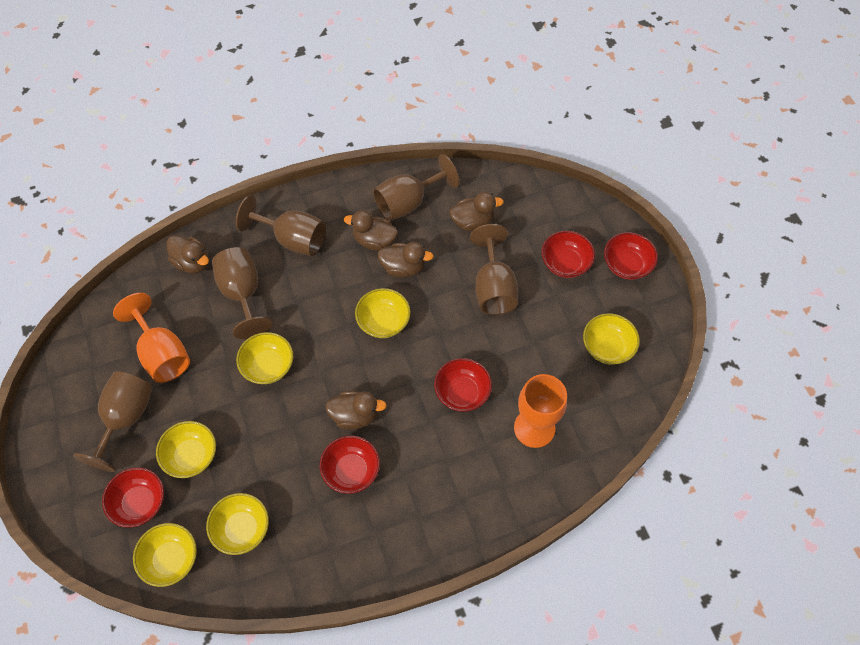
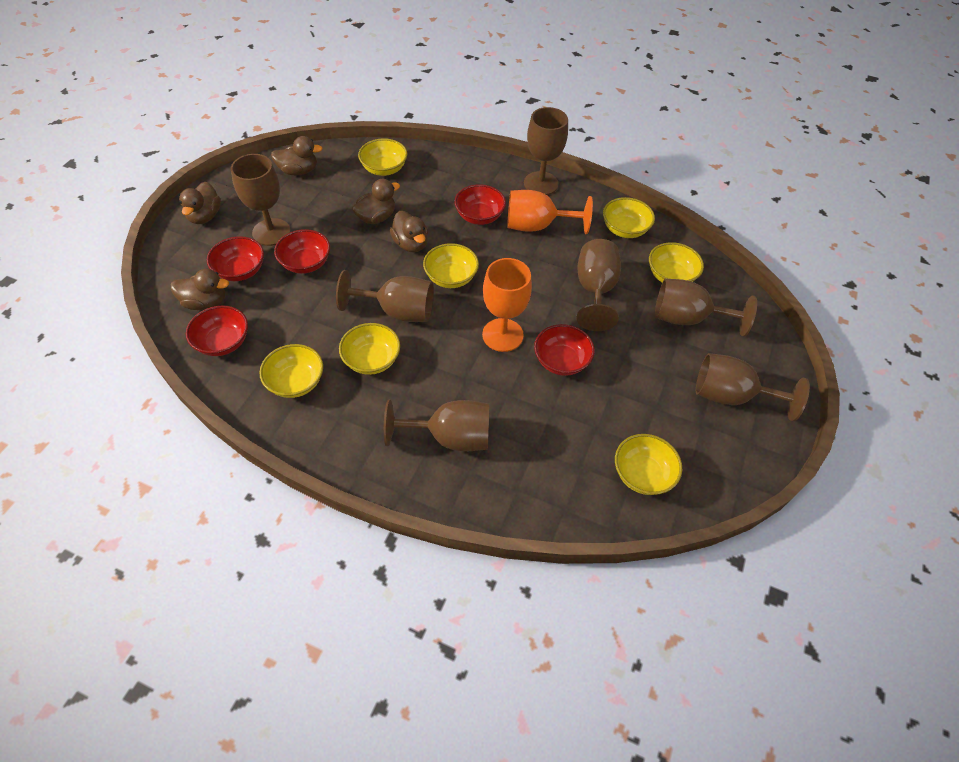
brown goblet: [73,371,153,472] [212,247,272,339] [236,195,326,256] [373,154,460,221] [470,224,518,315] = 5 -> [231,154,291,246] [336,270,434,322] [384,399,489,451] [524,107,568,195] [576,239,621,331] [655,278,757,336] [696,353,810,421] = 7
yellow bowl: [133,523,197,587] [156,421,216,478] [206,493,269,555] [236,332,293,384] [355,288,410,338] [583,313,640,365] = 6 -> [259,344,323,398] [339,323,400,375] [358,138,407,176] [423,243,479,288] [603,197,655,238] [615,434,682,495] [649,242,704,282] = 7

